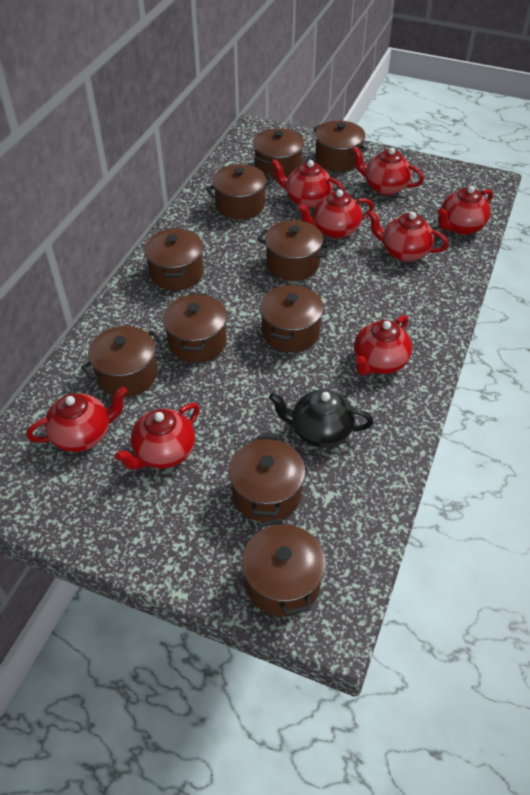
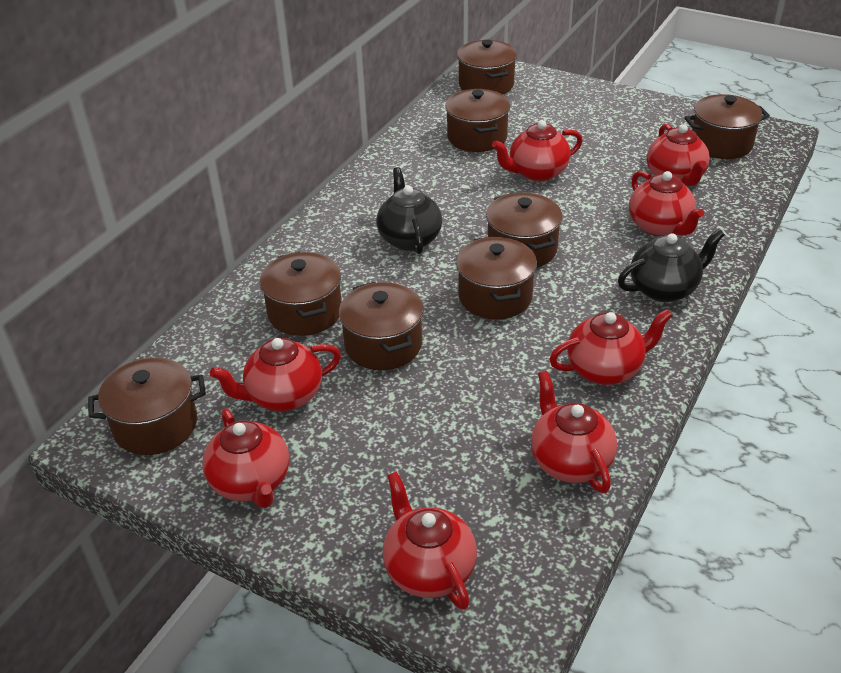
black teapot: [269,389,373,448] = 1 -> [376,167,442,254] [618,229,725,302] = 2
brown pot: [81,326,163,397] [144,228,203,290] [163,293,227,363] [206,164,273,220] [229,436,305,522] [242,518,326,617] [253,128,304,180] [257,220,331,281] [260,284,324,352] [313,120,367,172] = 10 -> [88,357,206,455] [260,252,342,336] [339,282,424,370] [445,89,510,152] [456,236,537,319] [457,40,517,94] [486,193,562,268] [684,94,770,159] = 8

